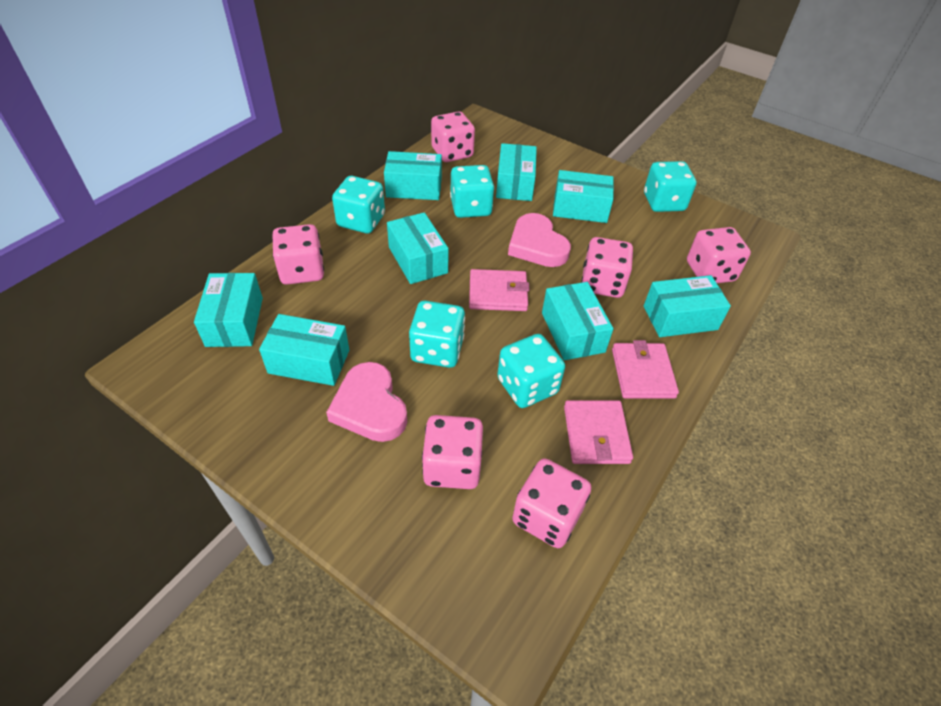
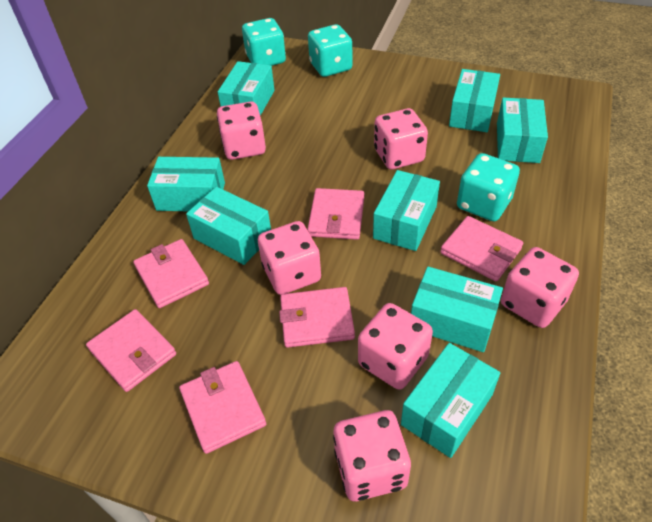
pink heart: [326,362,407,442] [508,213,571,267] = 2 -> none = 0
pink wallet: [469,269,530,311] [564,400,633,464] [612,340,679,399] = 3 -> [86,309,176,392] [133,239,209,308] [179,361,266,454] [279,287,355,348] [307,188,364,240] [440,216,523,281] = 6
turquoise dice: [332,176,385,233] [409,301,465,368] [450,165,494,218] [497,334,565,408] [644,161,696,212] = 5 -> [242,18,286,66] [308,24,352,77] [457,153,520,221] = 3

